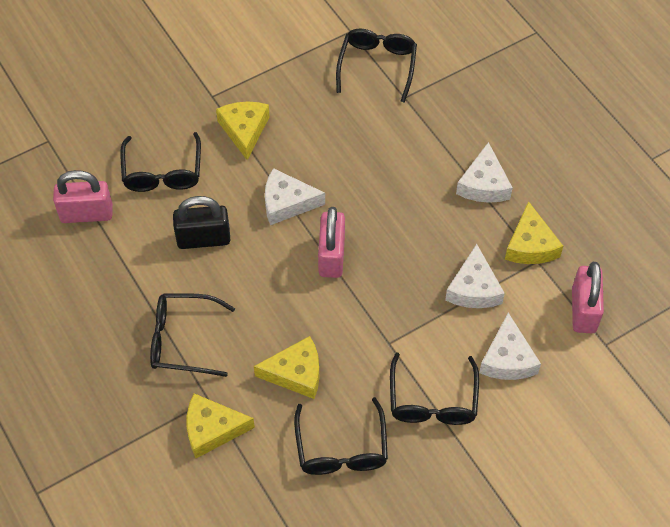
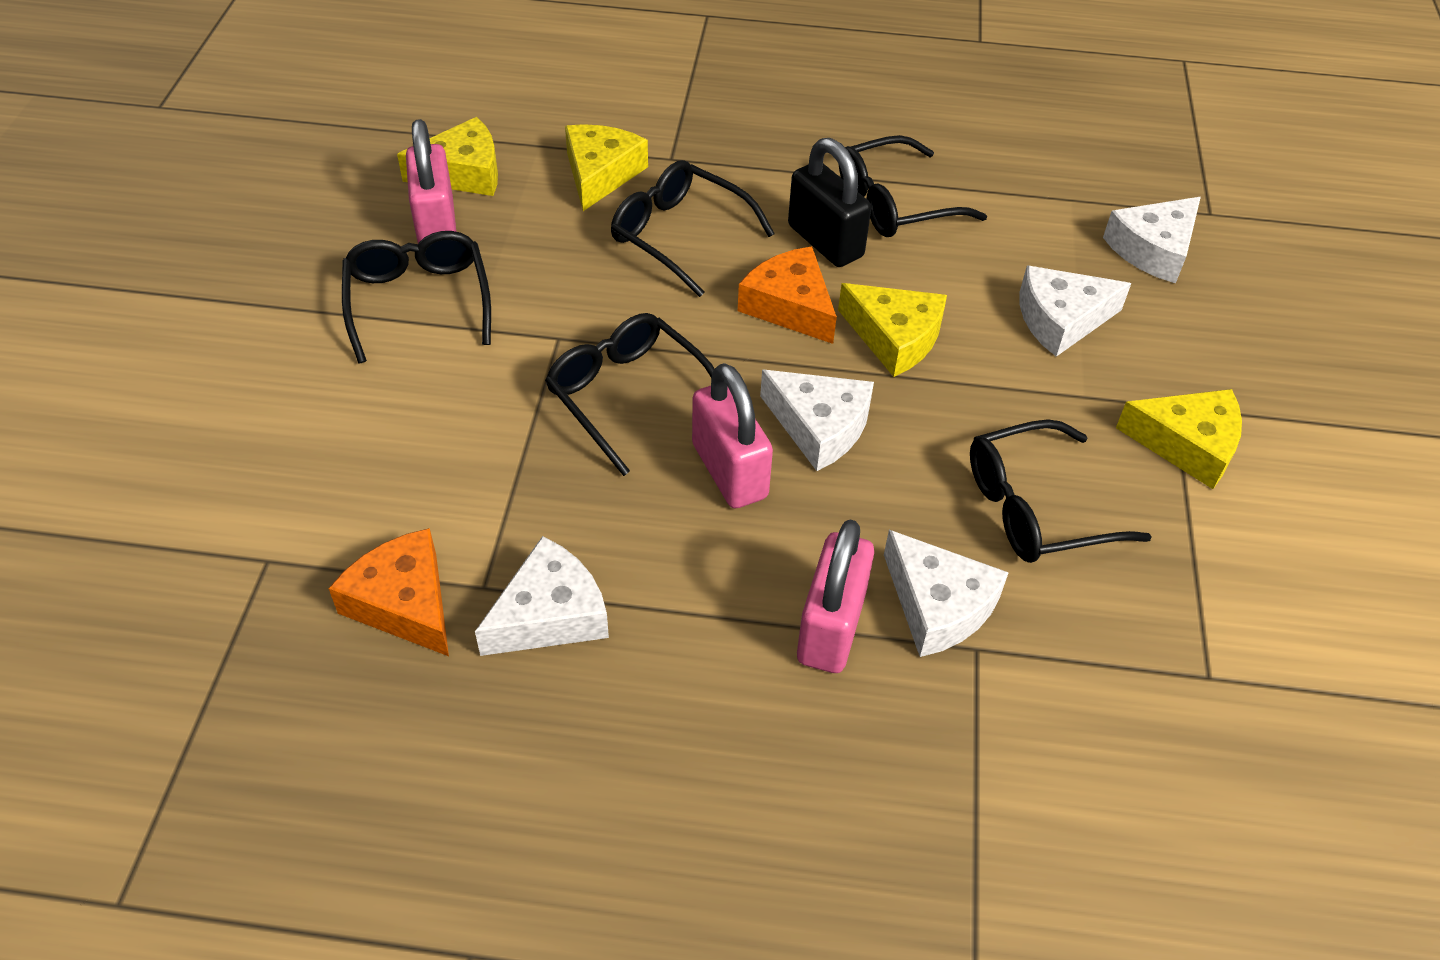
orange cheese: none = 0 -> [328,528,449,656] [738,247,837,344] = 2
white cheese: [265,168,325,225] [445,244,505,308] [456,142,513,203] [479,313,541,380] = 4 -> [475,536,609,656] [760,370,874,471] [884,530,1009,657] [1019,265,1131,357] [1103,197,1201,283] = 5

